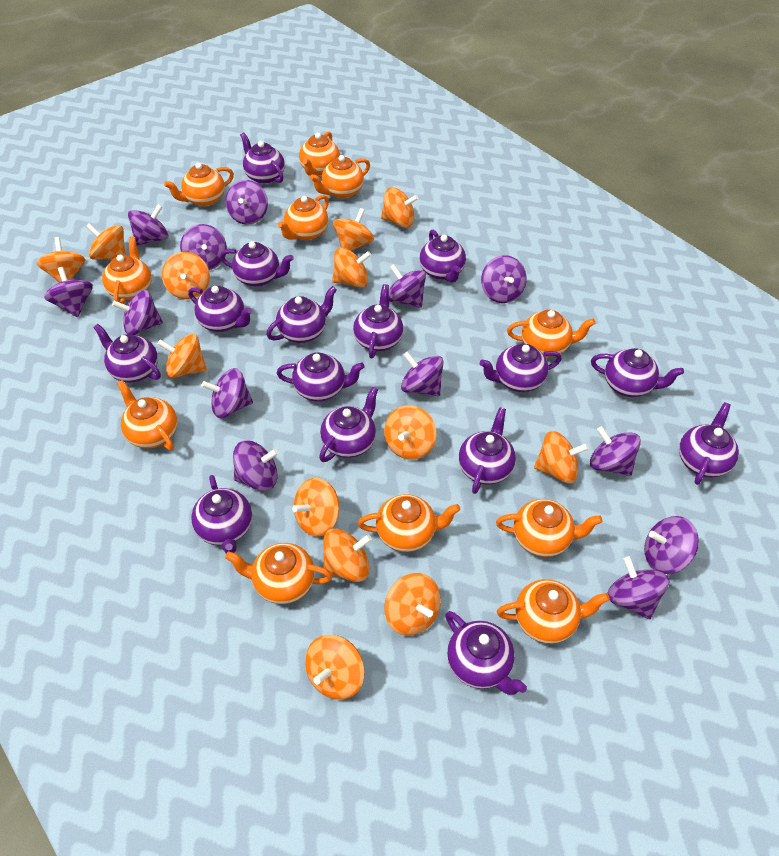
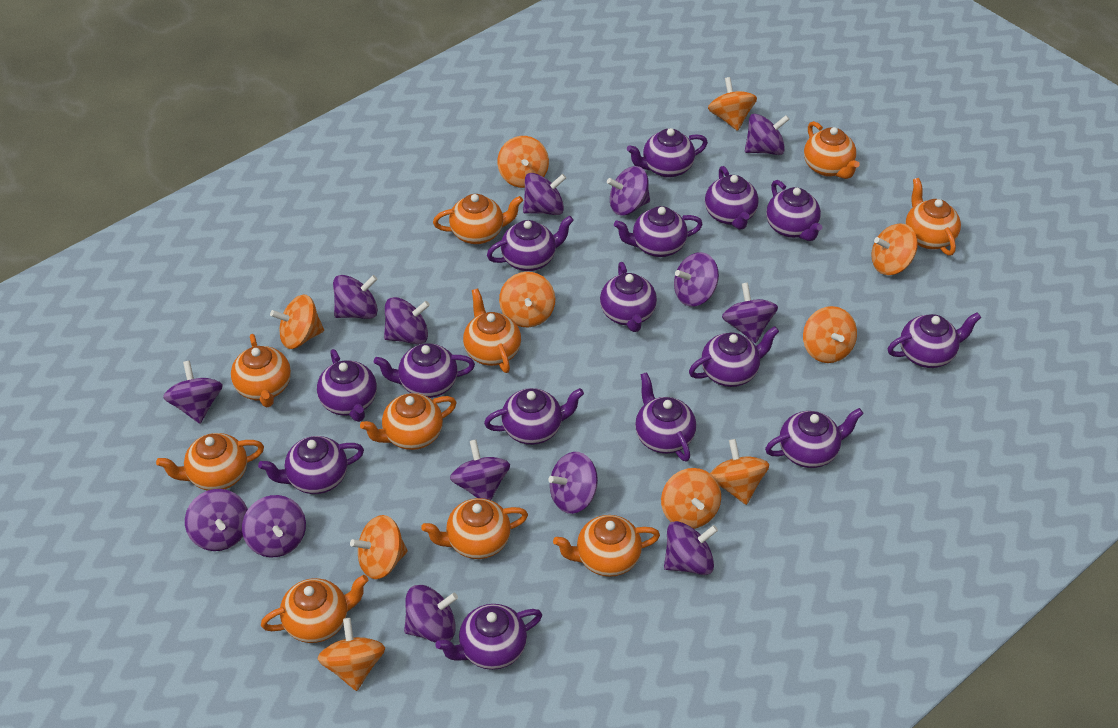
orange spinning top: [36,237,86,283] [86,223,126,260] [157,334,207,378] [162,252,210,299] [292,478,340,537] [305,635,365,700] [323,529,372,582] [332,247,371,288] [333,208,374,251] [381,187,419,228] [384,405,436,460] [384,573,441,636] [534,431,589,483] = 13 -> [270,295,324,349] [317,618,385,691] [350,515,408,579] [498,136,549,188] [499,272,555,327] [661,468,721,529] [708,77,757,131] [710,439,769,505] [803,306,857,363] [871,224,918,275] = 10
orange teapot: [102,236,152,304] [117,380,177,450] [164,163,234,206] [225,543,333,604] [278,195,329,240] [299,131,340,176] [310,155,370,199] [358,494,460,552] [496,499,602,557] [497,579,610,644] [507,310,596,357] = 11 -> [156,433,264,490] [231,334,291,407] [261,575,368,643] [360,393,457,450] [421,498,528,559] [433,194,523,244] [463,288,521,373] [553,515,660,577] [804,121,860,179] [905,178,961,256] = 10
purple spinning top: [44,267,93,317] [112,290,163,335] [128,204,168,246] [180,224,227,270] [202,368,253,418] [226,180,268,225] [233,440,279,491] [389,264,426,308] [401,351,443,396] [481,255,527,303] [590,426,641,476] [607,556,670,619] [644,516,699,574] = 13 -> [163,361,223,424] [185,489,248,551] [242,495,306,557] [333,275,378,319] [384,297,430,345] [404,585,458,643] [450,439,510,500] [523,173,566,215] [548,452,598,514] [607,166,650,215] [664,521,718,575] [674,252,719,307] [722,283,778,343] [745,114,790,155] = 14

